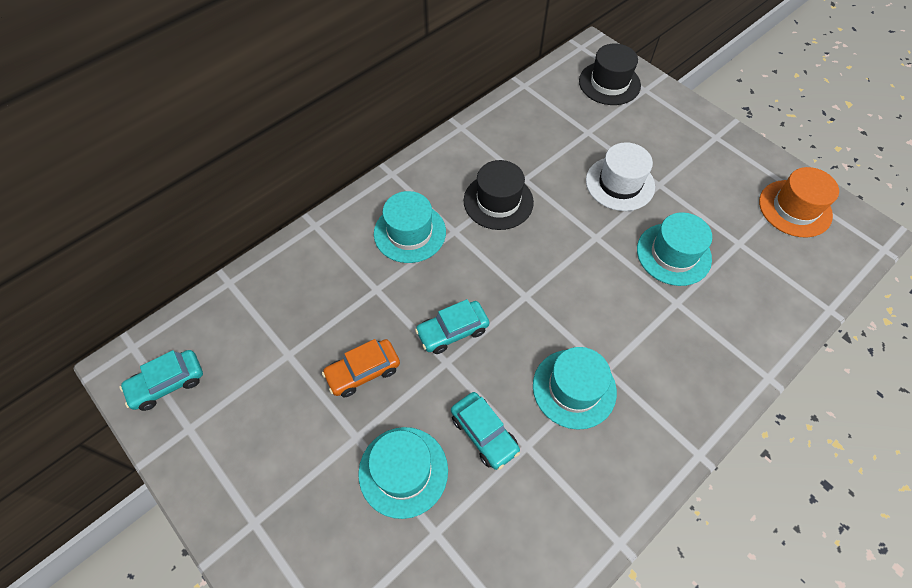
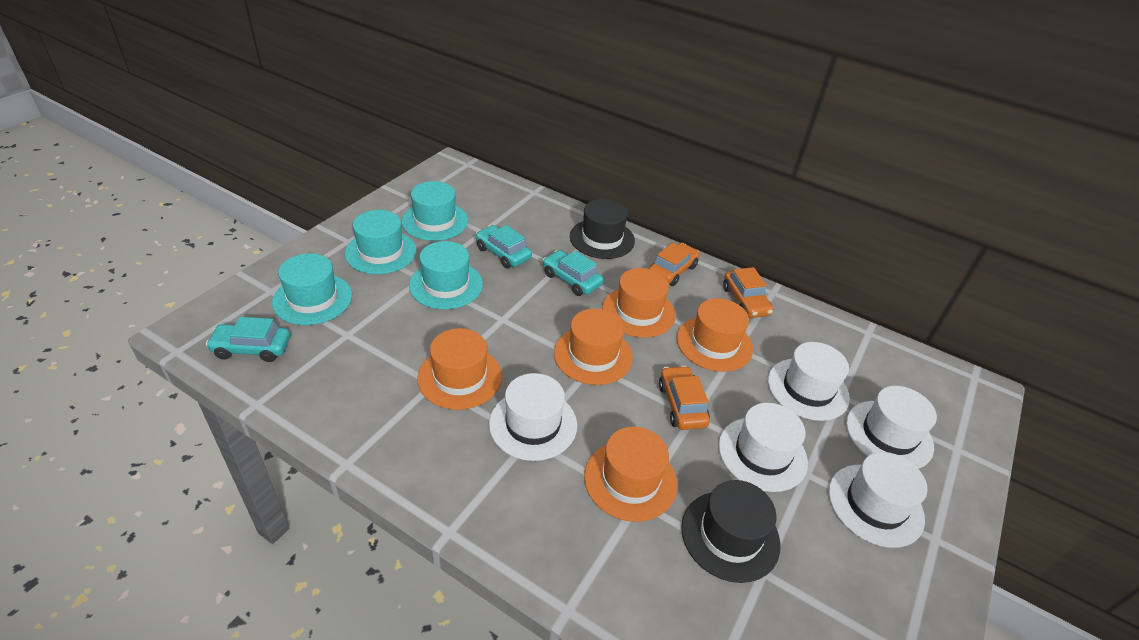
orange car: [322,339,400,397] = 1 -> [649,242,700,286] [659,365,710,430] [723,267,773,318] = 3
orange hat: [759,167,839,237] = 1 -> [417,328,502,410] [554,308,633,385] [584,427,677,522] [602,268,676,338] [677,298,753,372] = 5
white hat: [586,142,655,211] = 1 -> [489,373,577,461] [718,403,808,492] [768,342,850,421] [829,452,927,548] [846,386,937,469] = 5

